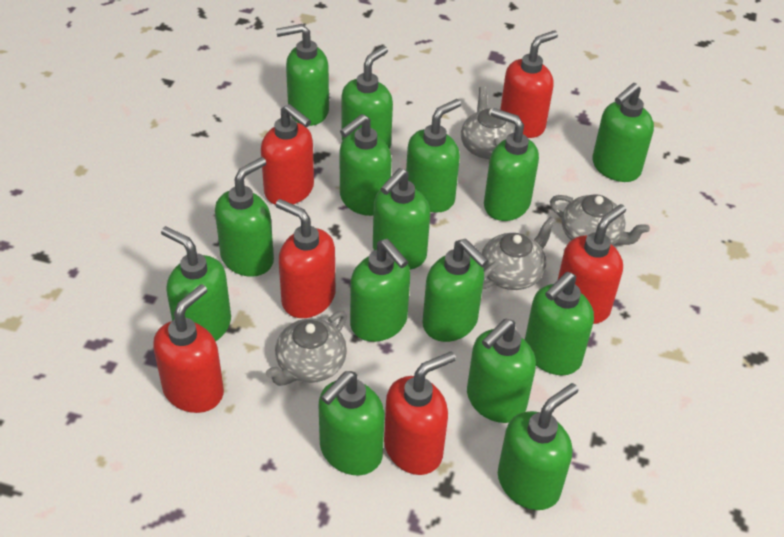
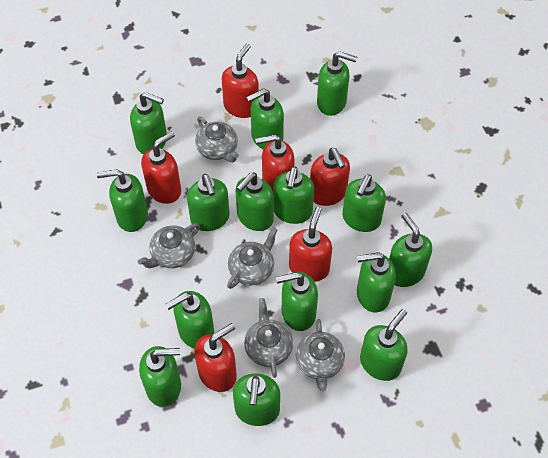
grey teapot: [266,311,347,386] [461,86,515,159] [482,217,556,290] [550,194,650,245] = 4 -> [138,223,200,268] [195,117,239,162] [227,227,277,289] [244,298,293,378] [296,319,345,392] = 5

